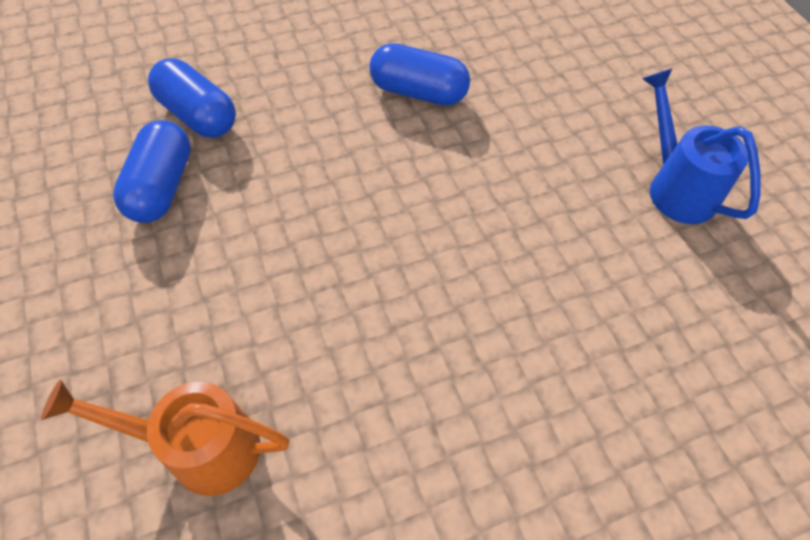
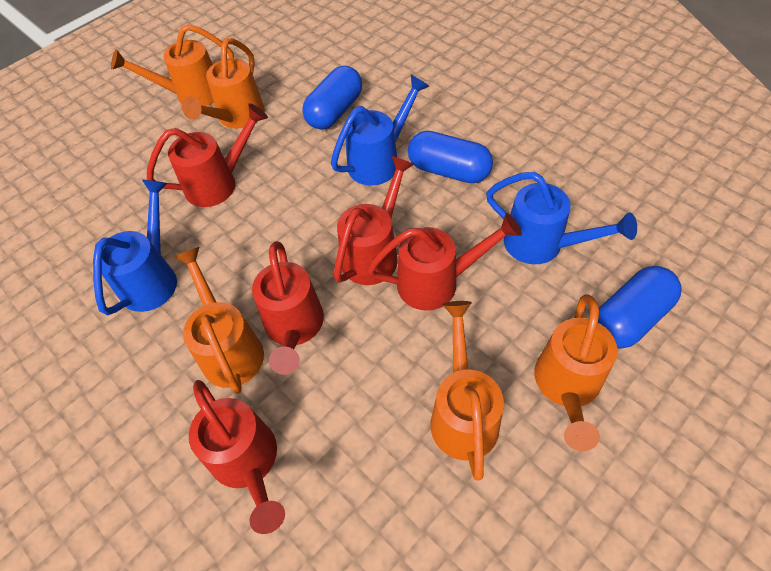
blue watering can: [642,68,761,224] = 1 -> [93,179,177,315] [331,75,429,186] [486,172,637,264] = 3
orange watering can: [41,379,290,496] = 1 -> [111,24,234,106] [173,247,264,394] [182,38,265,128] [431,301,504,481] [534,294,617,451] = 5
red watering can: none = 0 -> [147,103,268,207] [189,380,285,534] [252,241,324,375] [334,156,414,285] [367,213,522,311] = 5

